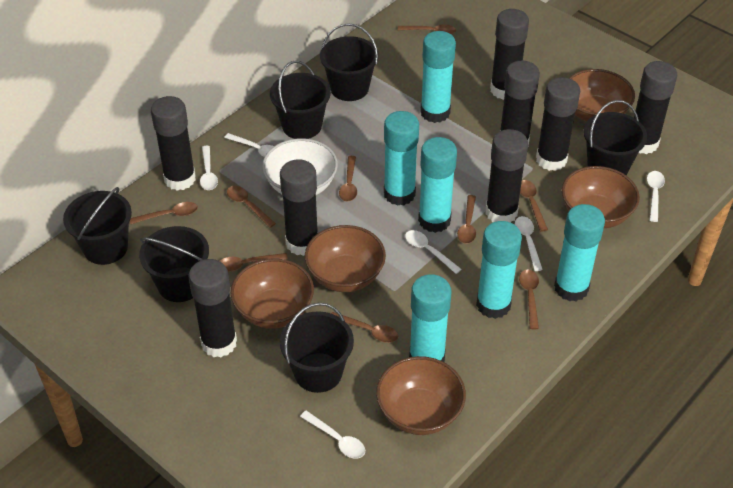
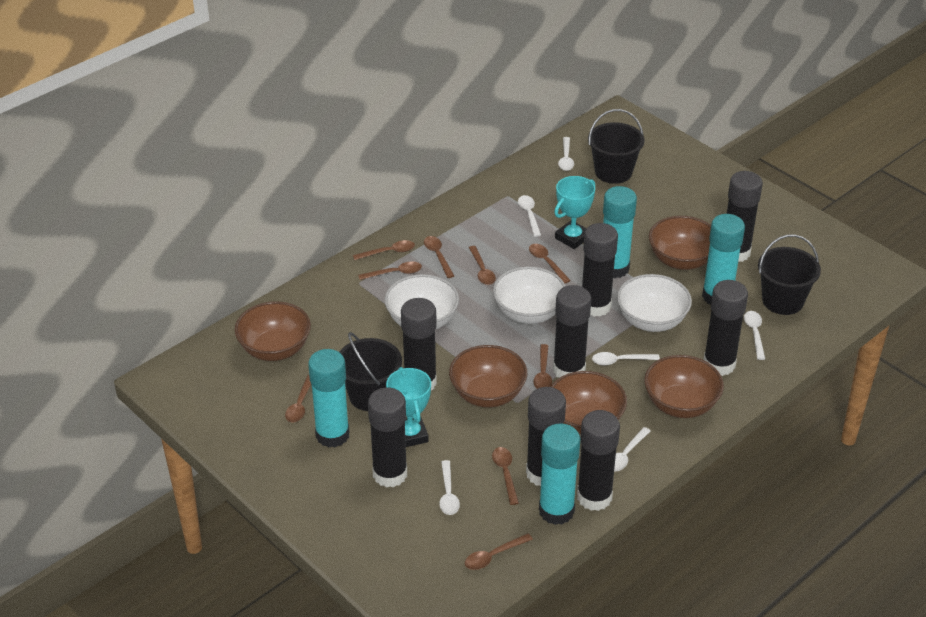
black bucket: [63,187,132,265] [139,226,209,302] [270,61,331,139] [280,303,354,393] [320,23,379,101] [583,100,647,175] = 6 -> [339,332,402,411] [588,109,645,184] [758,234,821,315] = 3
turquoise glue stick: [384,111,419,206] [409,274,451,362] [418,137,457,233] [420,31,456,123] [476,221,522,319] [554,204,605,301] = 6 -> [308,349,350,448] [539,423,580,525] [603,186,637,278] [702,214,745,304] = 4
turquoise trophy: none = 0 -> [386,367,431,447] [554,176,595,249] = 2
white bowl: [262,138,338,195] = 1 -> [385,274,459,329] [493,266,566,324] [617,274,692,332] = 3

